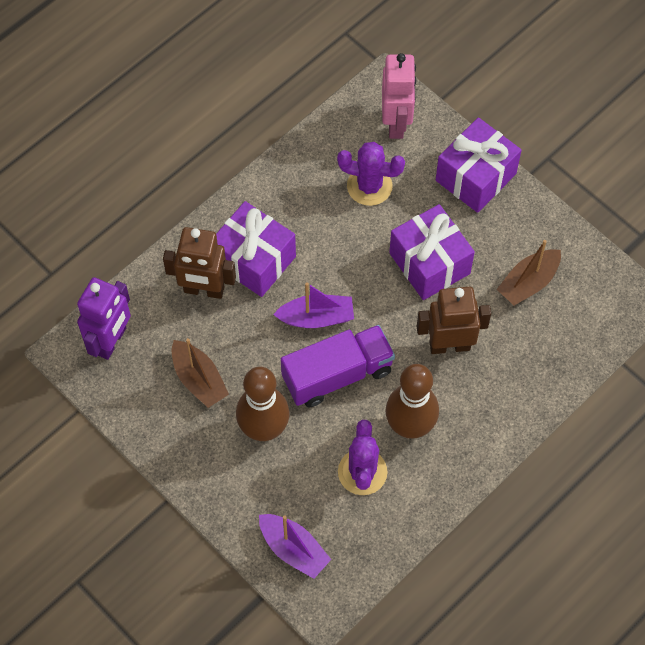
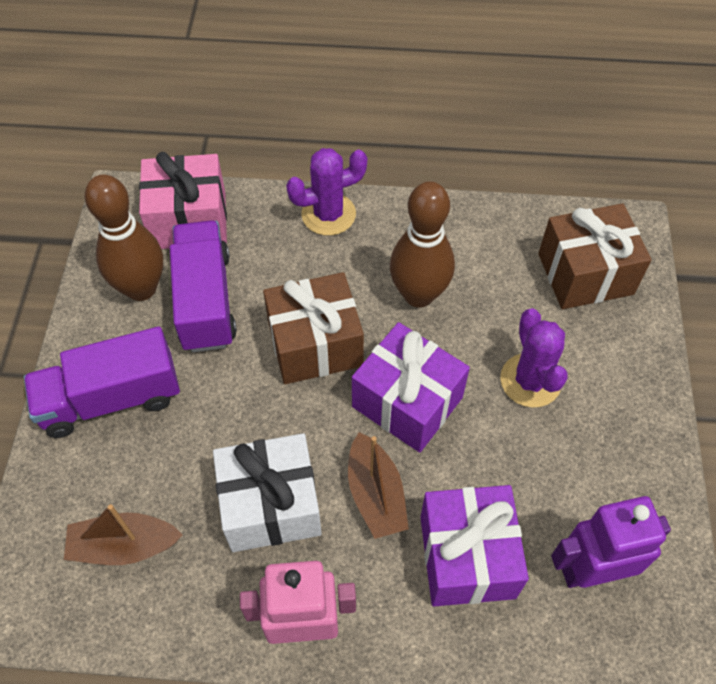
brown gift: none = 0 -> [263,272,364,384] [538,203,651,309] = 2
brown robot: [163,227,236,299] [417,287,491,354] = 2 -> none = 0
pink gift: none = 0 -> [139,152,227,249] = 1
purple boat: [259,514,331,579] [273,282,354,328] = 2 -> none = 0
purple gift: [216,201,296,297] [389,204,475,300] [436,117,522,213] = 3 -> [352,322,470,453] [420,485,529,606] = 2
purple truck: [281,325,395,407] = 1 -> [24,327,180,438] [170,220,237,352] = 2
white gift: none = 0 -> [213,433,322,552] = 1

